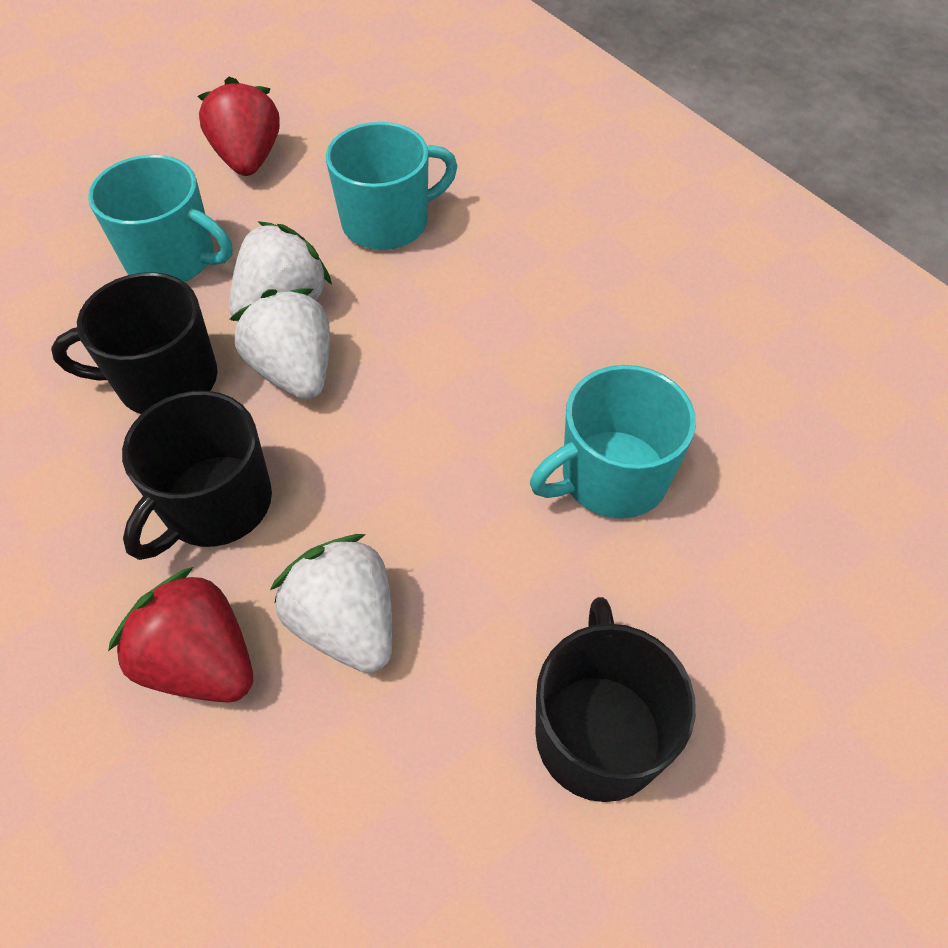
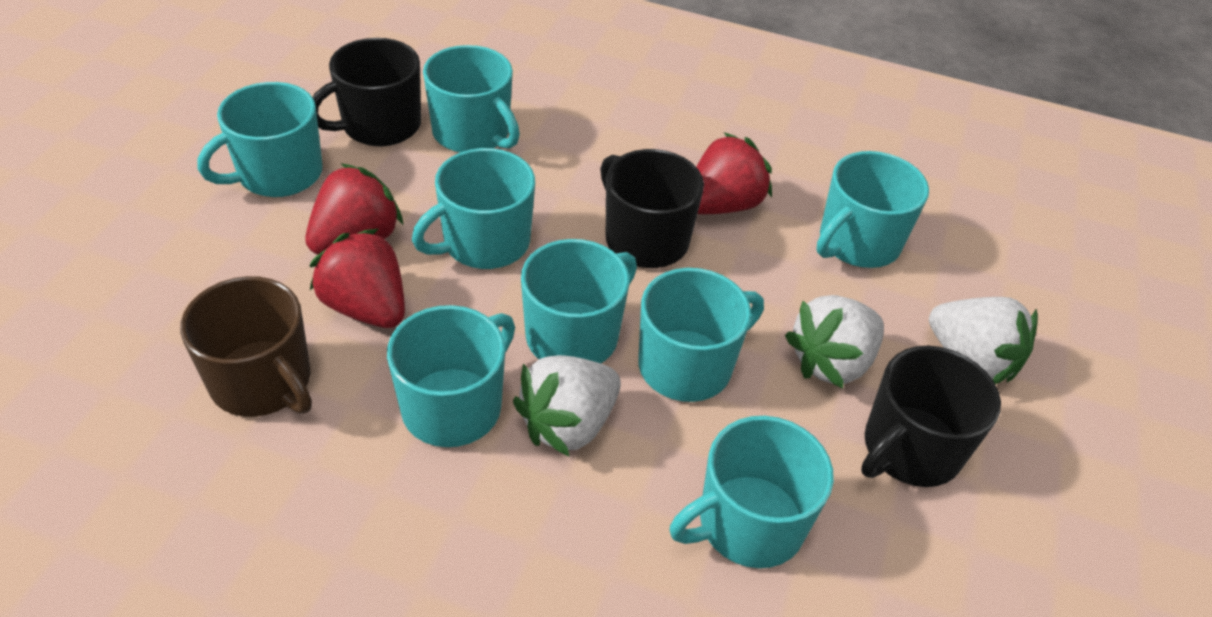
brown mug: none = 0 -> [180,276,312,417] = 1
red strawberry: [108,567,253,702] [197,77,280,176] = 2 -> [305,163,403,255] [309,228,405,328] [697,132,772,214] = 3
turquoise mug: [88,155,233,282] [326,122,457,250] [530,365,696,519] = 3 -> [197,82,323,197] [387,305,515,447] [412,148,535,269] [423,45,520,152] [521,239,637,363] [638,268,764,402] [669,416,834,568] [816,151,929,268] = 8

